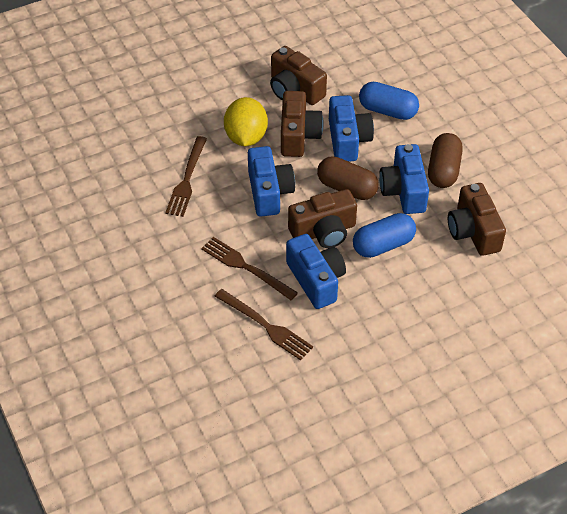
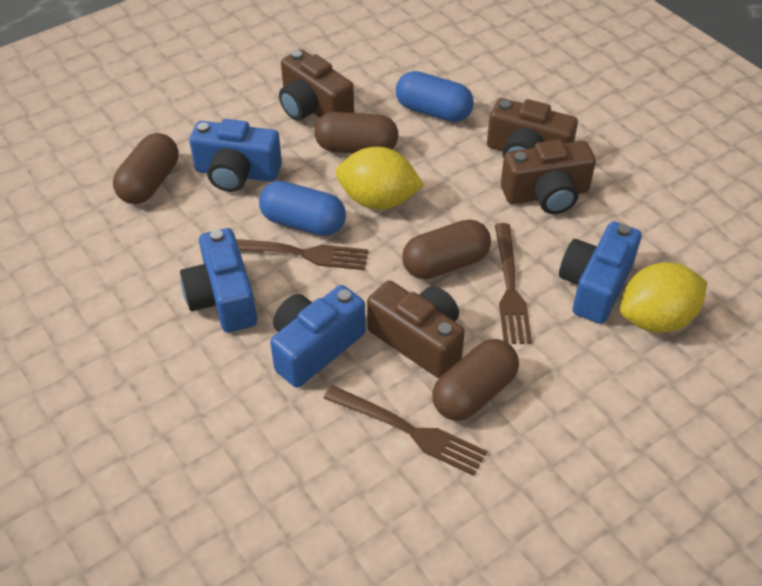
brown capsule: [317,156,379,200] [428,133,463,188] = 2 -> [113,133,178,204] [314,112,399,153] [402,220,491,279] [432,339,519,421] = 4
yellow lemon: [224,97,268,146] = 1 -> [336,147,424,210] [620,262,707,333] = 2

